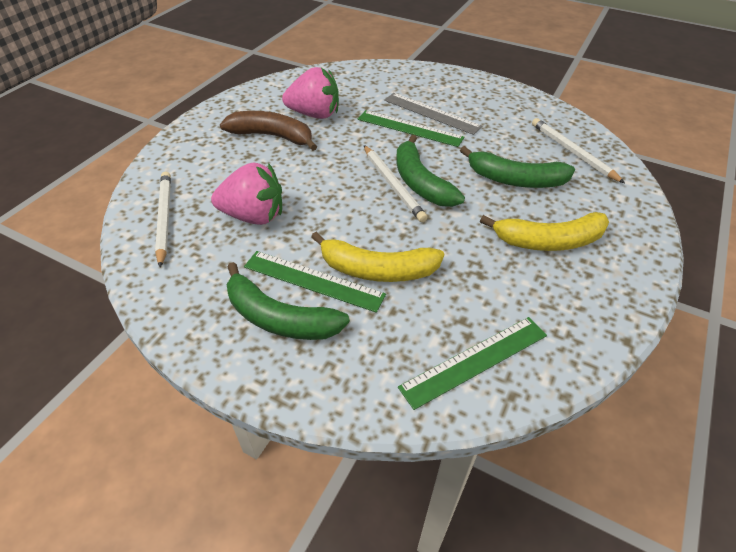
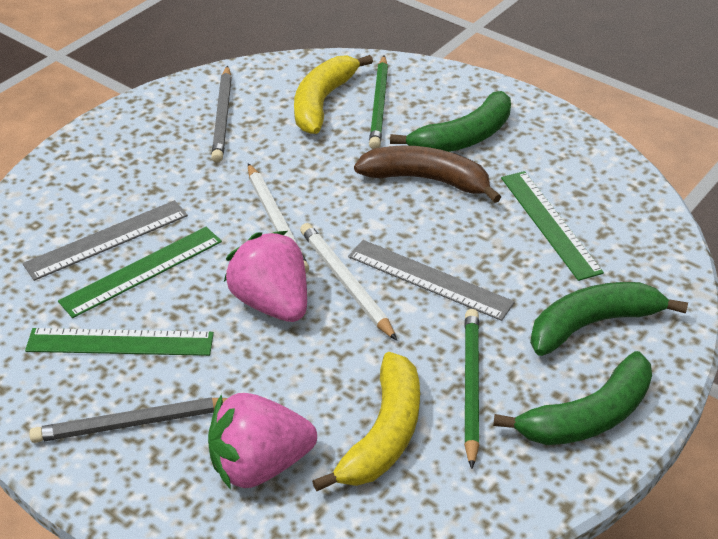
green pencil: none = 0 -> [369,55,388,149] [464,309,479,469] = 2
grey pencil: none = 0 -> [29,397,228,443] [211,65,232,163] = 2
grey ruler: [384,93,482,135] = 1 -> [22,200,188,281] [348,240,515,321] = 2
white pencil: [155,172,171,268] [364,145,428,222] [532,118,625,183] = 3 -> [248,163,309,273] [300,223,397,341] = 2

